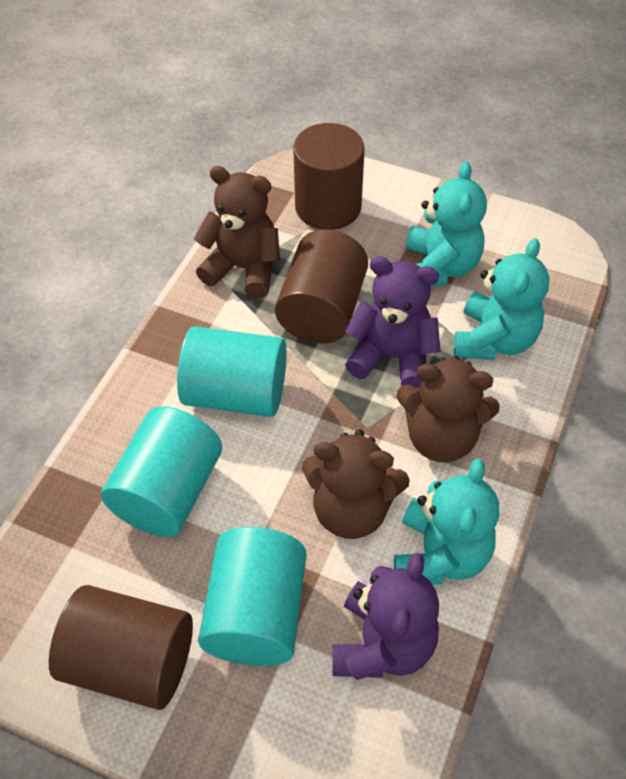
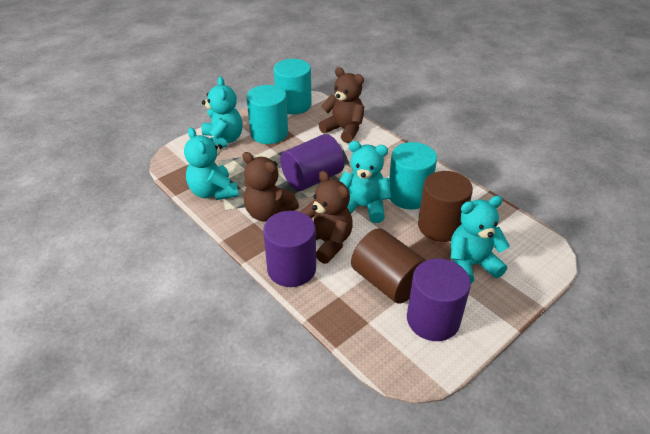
brown cylinder: [49,585,193,710] [275,229,368,344] [293,123,365,230] = 3 -> [351,228,426,304] [418,171,473,242] = 2
purple cylinder: none = 0 -> [263,211,316,287] [280,134,345,191] [407,258,471,341] = 3
purple teddy bear: [332,552,439,680] [345,256,441,388] = 2 -> none = 0
turquoise teddy bear: [394,458,499,585] [406,161,487,287] [454,238,549,360] = 3 -> [184,127,239,200] [202,76,242,148] [340,141,391,223] [451,196,510,284] = 4

